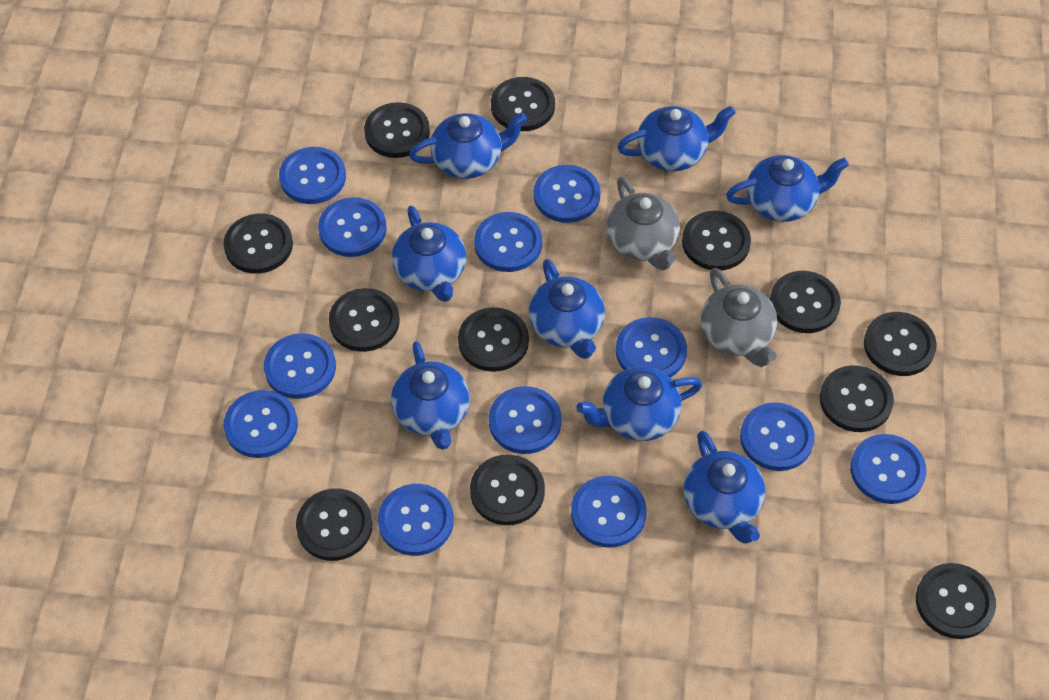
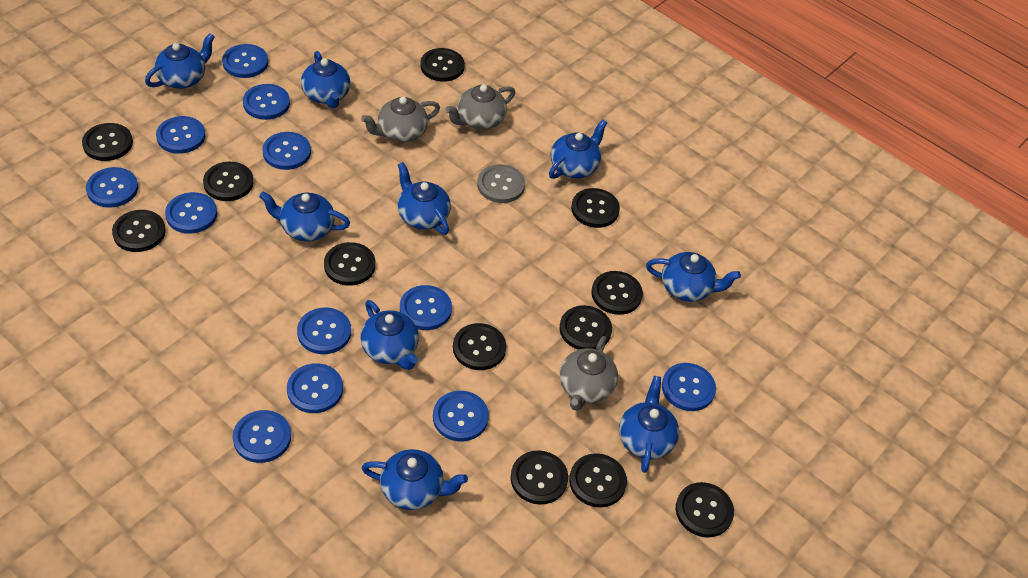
blue teapot: [391,341,470,450] [392,205,466,302] [409,113,527,179] [529,259,605,359] [576,366,702,441] [617,106,736,171] [684,431,765,544] [726,155,849,222] = 8 -> [145,33,215,89] [259,192,350,241] [301,51,351,108] [360,300,419,370] [362,449,468,510] [397,162,451,235] [549,119,608,179] [619,376,679,473] [646,252,741,302] = 9
grey button: none = 0 -> [477,164,525,203] = 1
grey teapot: [606,177,680,270] [700,268,777,367] = 2 -> [361,97,440,142] [446,84,515,130] [560,336,618,411] = 3

